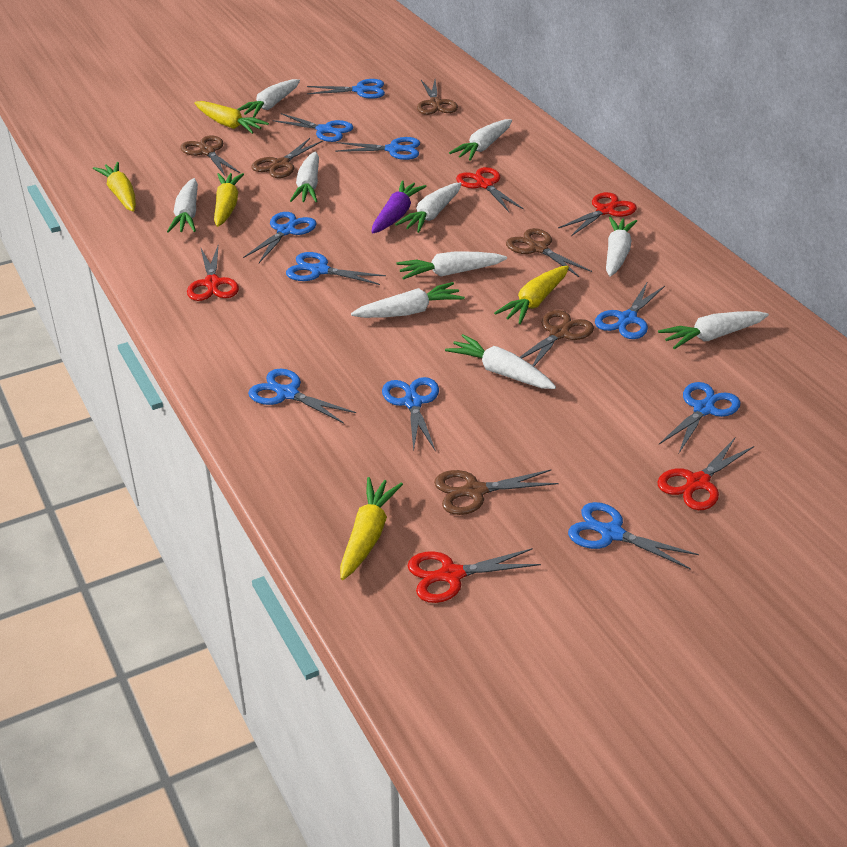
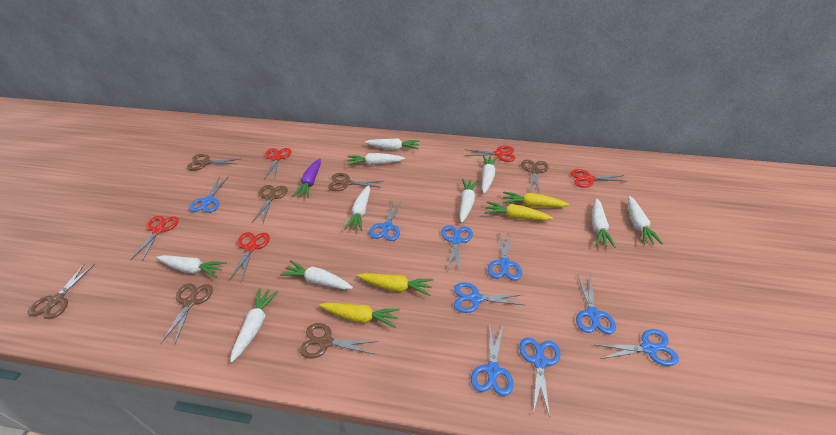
blue scissors: [243,212,317,263] [248,369,356,424] [273,113,353,142] [286,252,386,285] [307,79,385,99] [335,137,420,160] [382,377,439,452] [568,502,699,570] [595,281,665,339] [659,382,741,453] = 10 -> [189,176,229,213] [369,201,402,241] [441,225,473,272] [454,282,524,313] [471,323,513,396] [488,232,522,281] [520,337,561,418] [576,274,616,334] [597,329,679,366] = 9
brown scissors: [180,135,240,176] [252,138,323,178] [417,80,458,115] [434,469,558,515] [506,228,592,277] [520,310,594,366] = 6 -> [28,263,95,319] [160,283,213,346] [187,154,239,171] [252,185,288,223] [300,323,378,359] [328,173,383,191] [521,160,549,194] = 7
yellow carrot: [93,162,136,212] [194,101,269,134] [214,173,244,227] [340,477,403,580] [494,266,569,324] = 5 -> [319,302,400,328] [357,273,433,296] [485,201,553,221] [503,192,569,207] = 4

